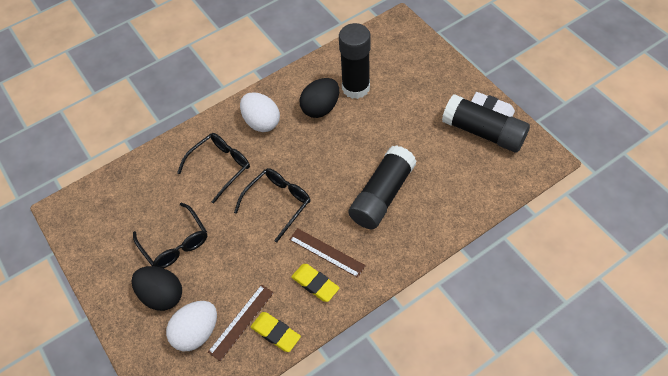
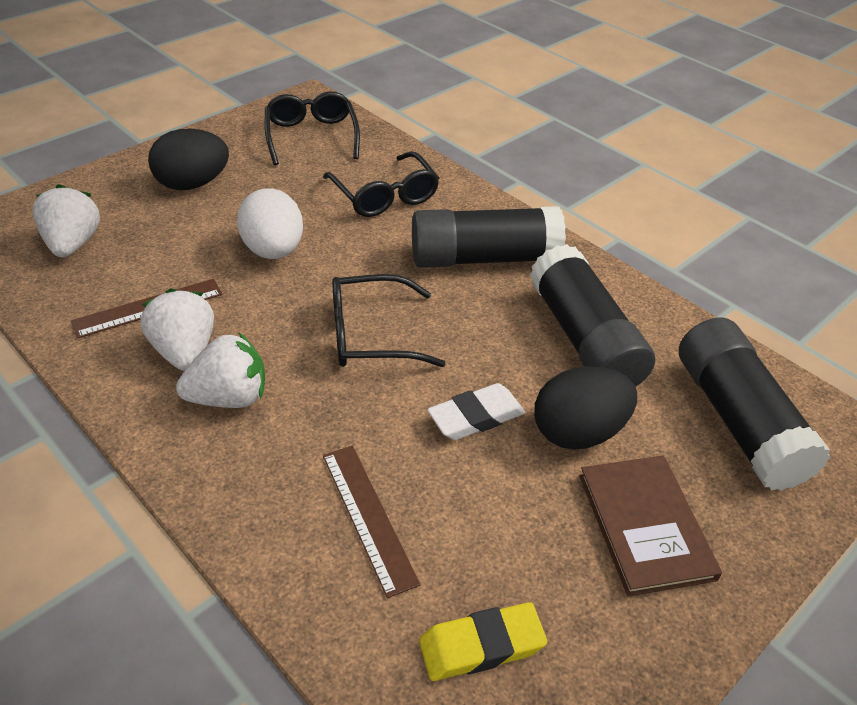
brown book: none = 0 -> [579,456,722,596] = 1
white egg: [166,301,217,351] [240,92,280,132] = 2 -> [237,188,303,259] = 1
white strawberry: none = 0 -> [32,184,100,257] [140,288,214,371] [176,333,265,408] = 3
yellow eraser: [251,312,301,352] [291,264,340,302] = 2 -> [419,602,547,681] = 1

